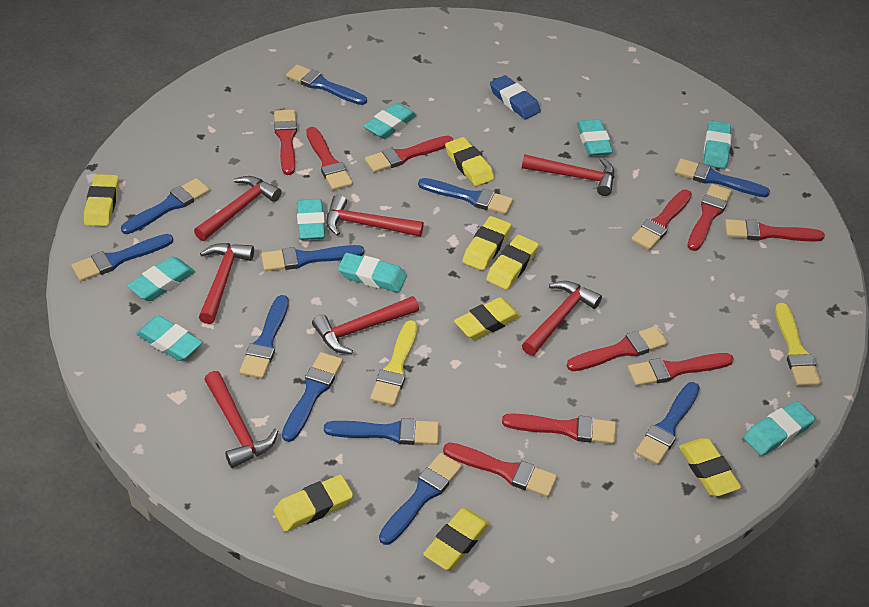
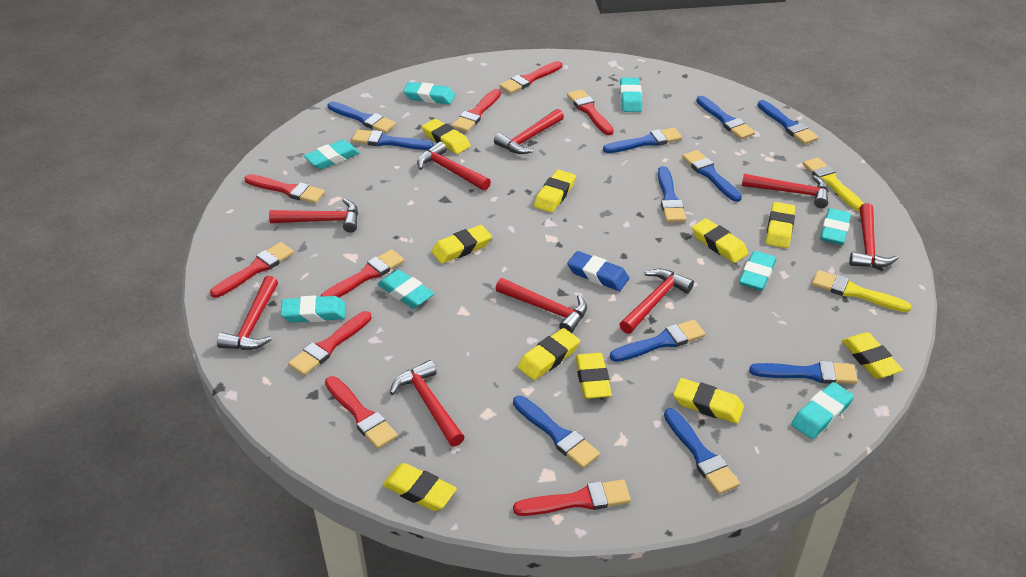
red brush: [274,110,297,175] [306,127,353,190] [365,136,453,173] [443,443,557,497] [502,413,616,444] [566,326,668,371] [628,353,734,386] [631,190,692,250] [687,184,732,251] [725,219,825,242] = 10 -> [210,242,294,298] [244,174,325,203] [288,311,372,376] [321,249,405,297] [325,376,398,449] [452,89,501,132] [499,61,562,94] [513,480,631,516] [567,89,614,135] = 9
red hammer: [194,176,281,241] [199,243,254,324] [204,371,278,468] [312,296,419,354] [326,195,424,237] [522,154,614,196] [522,281,602,356] = 7 -> [217,276,278,350] [269,199,358,233] [390,360,465,447] [417,141,491,191] [494,109,564,154] [495,278,587,333] [619,269,694,334] [742,174,829,208] [849,203,899,268] = 9
yellow eraser: [84,174,119,226] [273,475,353,532] [423,508,490,570] [445,137,494,186] [454,297,521,340] [462,216,511,271] [486,235,539,290] [679,438,741,496] = 8 -> [382,463,457,511] [422,119,470,154] [432,225,492,264] [518,328,580,380] [534,170,576,213] [575,353,612,399] [673,378,744,424] [692,218,748,263] [766,202,795,248] [842,332,903,379] = 10

